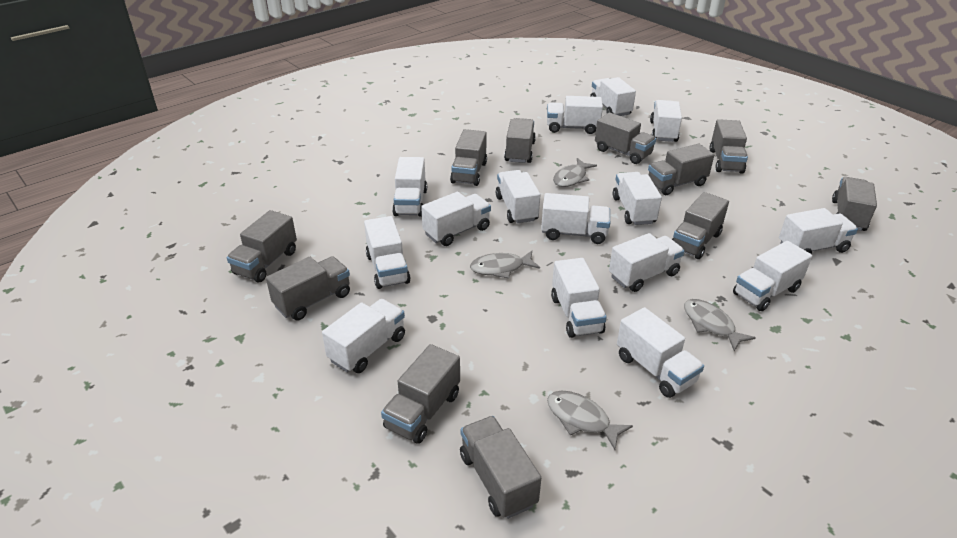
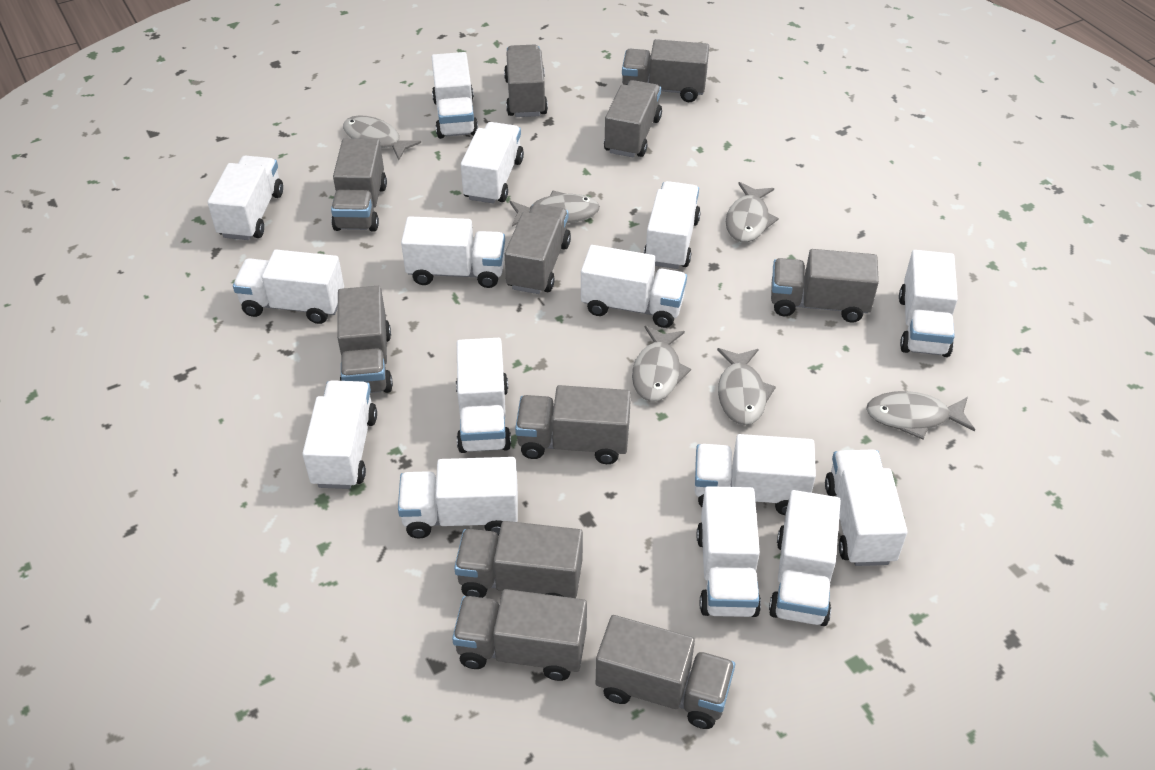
grey fish: [470,251,540,279] [547,391,633,450] [553,158,597,187] [684,299,756,351] = 4 -> [343,115,421,160] [510,191,600,227] [632,326,691,402] [717,348,776,425] [726,182,779,242] [866,391,975,440] = 6

